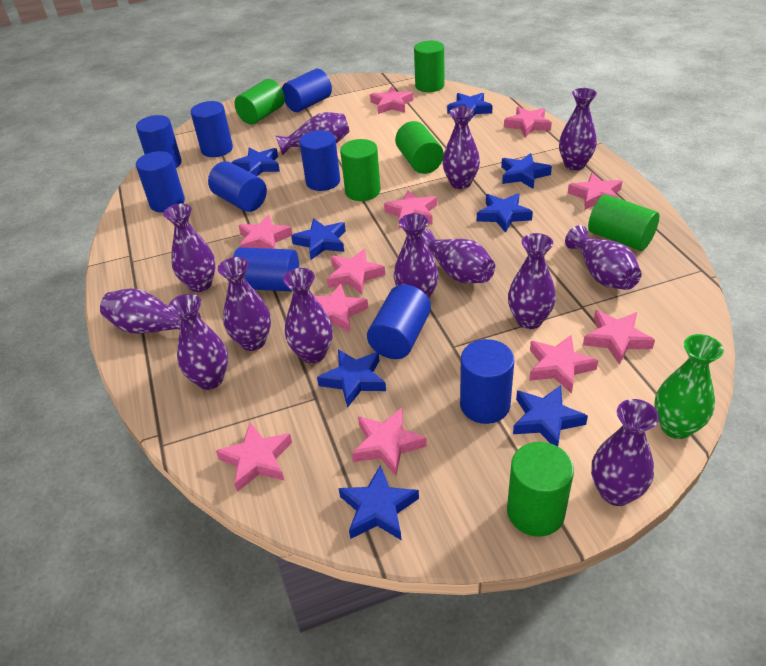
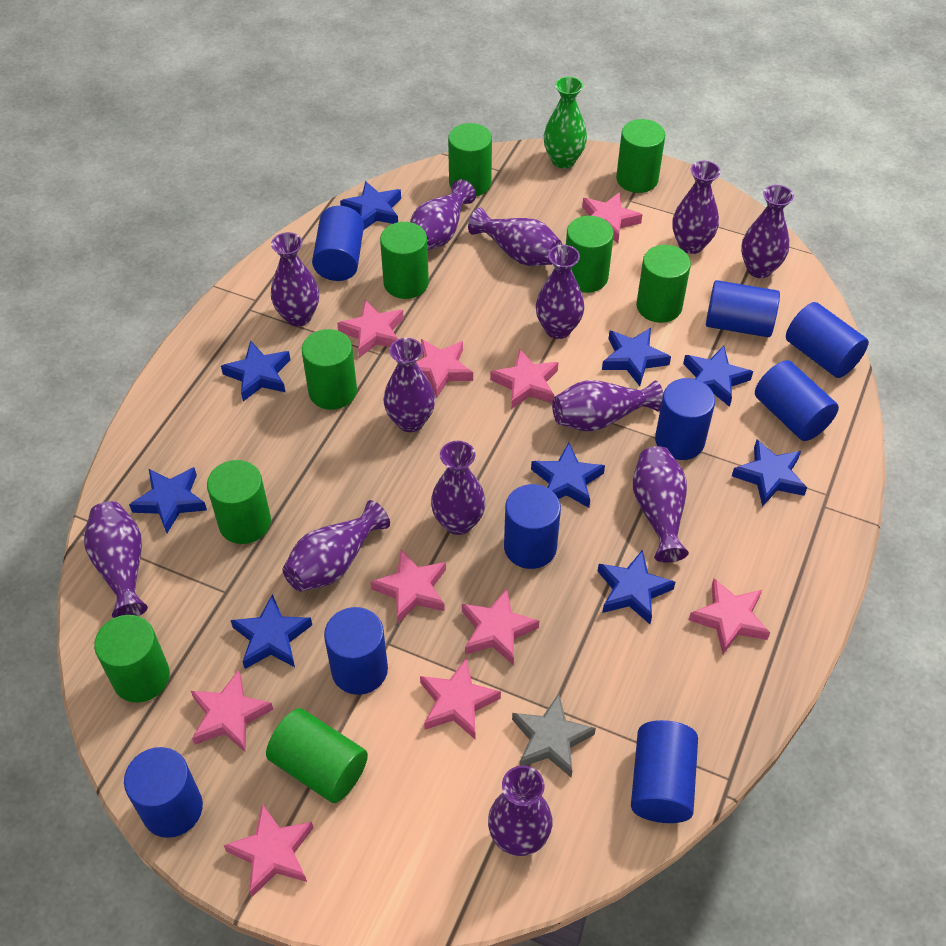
blue star: [232,148,280,176] [291,218,346,260] [317,349,386,408] [338,465,419,540] [447,93,493,121] [477,193,533,233] [501,153,552,189] [513,385,588,446] = 8 -> [129,467,207,533] [221,341,290,401] [231,594,312,669] [340,181,401,230] [531,443,605,508] [598,550,675,624] [602,328,671,386] [683,346,753,407] [732,439,807,507] = 9
green cylinder: [234,79,285,125] [340,139,381,201] [395,121,444,174] [414,41,445,92] [507,442,574,537] [588,194,659,251] = 6 -> [94,615,170,703] [207,460,271,544] [266,708,368,803] [302,329,357,410] [380,222,429,299] [448,123,492,196] [566,216,614,293] [616,119,665,193] [636,245,691,323] = 9
grey star: none = 0 -> [512,693,596,777] = 1
pink star: [216,422,292,492] [238,215,293,249] [314,284,368,332] [327,249,385,295] [352,408,427,476] [370,86,413,114] [384,190,437,229] [504,107,552,137] [529,335,598,394] [568,172,622,210] [583,310,655,365] = 11 -> [191,670,274,753] [224,804,313,897] [337,300,404,358] [370,550,446,623] [416,339,473,398] [420,657,501,739] [462,588,539,666] [490,349,559,409] [582,192,642,243] [689,578,770,654] = 10

